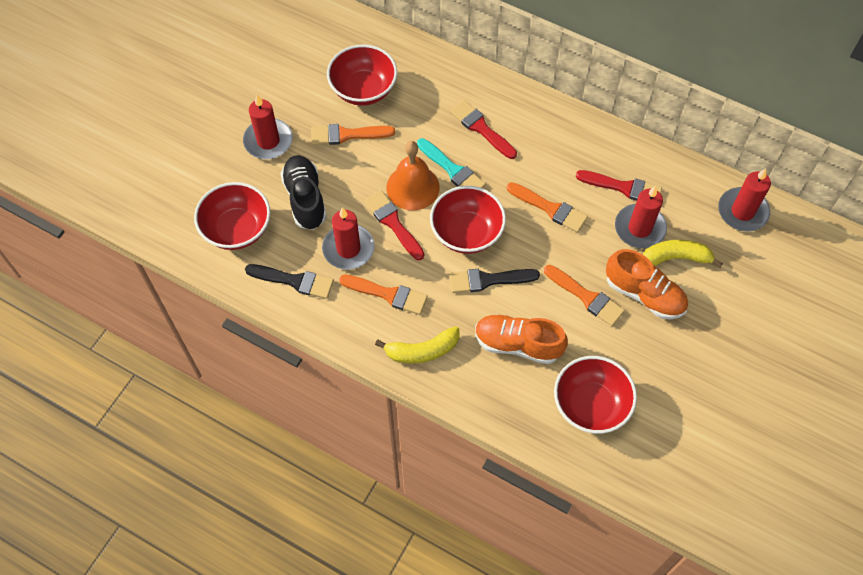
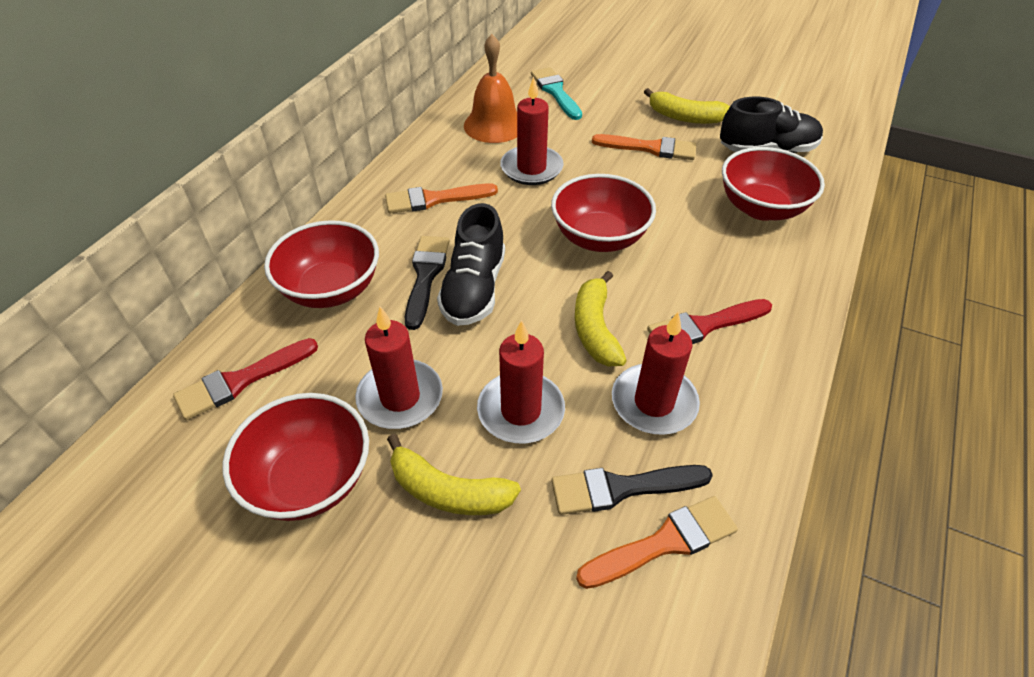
black shoe: [281,155,327,230] = 1 -> [437,203,505,326] [720,97,823,153] = 2
orange brush: [311,124,395,145] [339,274,428,315] [507,182,588,233] [544,265,625,326] = 4 -> [385,183,498,214] [576,496,738,589] [592,134,696,160] = 3
orange shoe: [475,314,568,364] [606,249,688,319] = 2 -> none = 0
red brush: [364,190,424,260] [450,100,517,159] [576,170,662,201] = 3 -> [173,338,318,420] [647,299,772,344] = 2
yellow banana: [375,326,460,364] [642,240,723,268] = 2 -> [387,434,521,515] [575,271,627,367] [644,88,730,124] = 3

